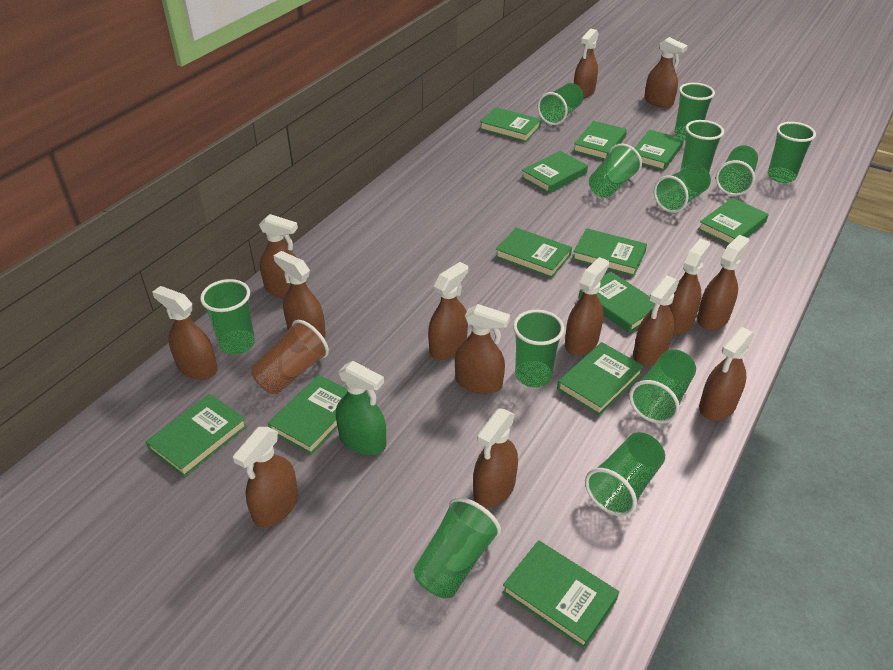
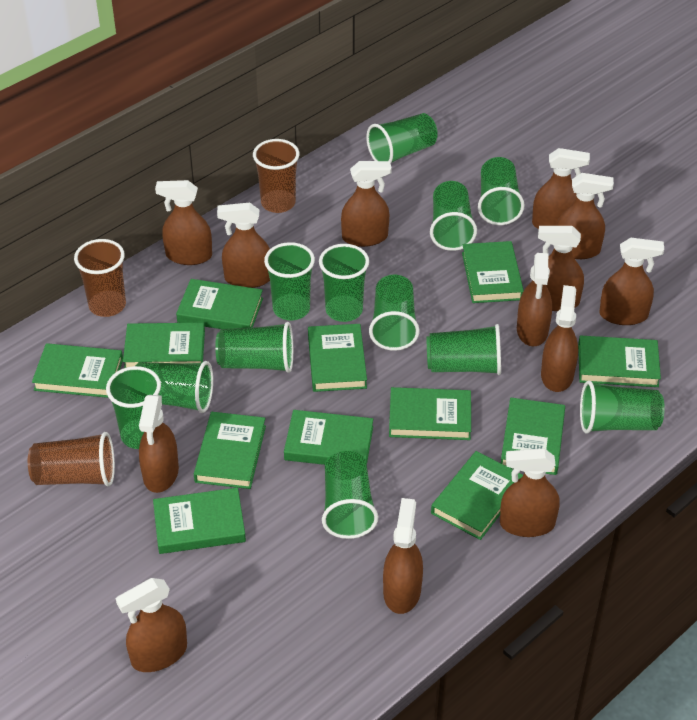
brown cup: [251,320,329,394] = 1 -> [28,432,115,486] [74,239,126,317] [253,139,299,213] = 3
brown spray bottle: [152,286,218,380] [233,427,298,527] [259,214,298,298] [273,251,326,339] [428,262,468,360] [455,304,510,394] [473,409,518,508] [565,257,609,356] [574,29,599,98] [633,275,679,366] [644,37,688,108] [669,239,710,335] [697,235,749,330] [699,327,755,421] = 14 -> [116,578,187,672] [139,395,179,493] [155,180,212,265] [217,203,270,288] [341,161,392,247] [383,498,423,614] [500,448,560,537] [517,253,552,346] [532,148,590,229] [538,226,584,311] [541,285,578,392] [556,173,614,259] [599,238,664,325] = 13
green spray bottle: [336,361,386,455] = 1 -> none = 0

